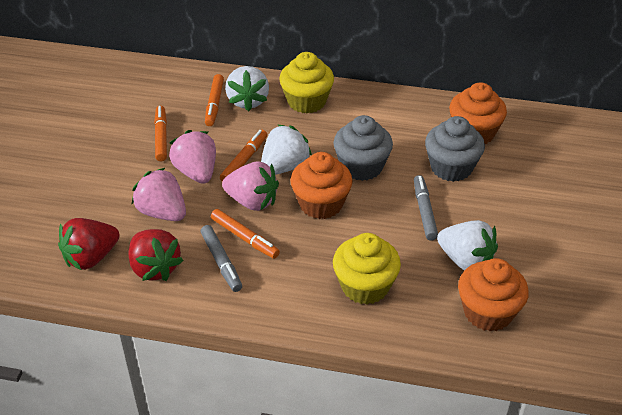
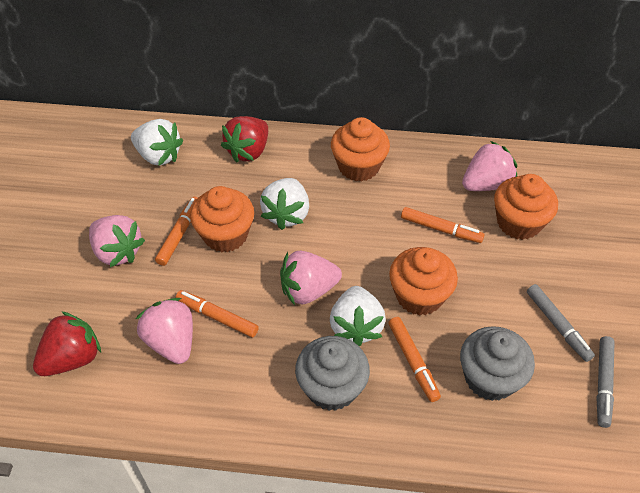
orange cupcake: [290,152,353,219] [449,82,507,144] [458,258,529,332] = 3 -> [190,186,254,252] [331,117,390,182] [389,247,458,316] [494,174,558,240] = 4
pink strawberry: [132,168,186,221] [169,130,216,184] [222,161,279,211] = 3 -> [89,215,145,267] [136,298,193,364] [280,251,342,305] [462,141,517,191] = 4
yellow cupcake: [279,52,334,113] [333,233,401,304] = 2 -> none = 0

